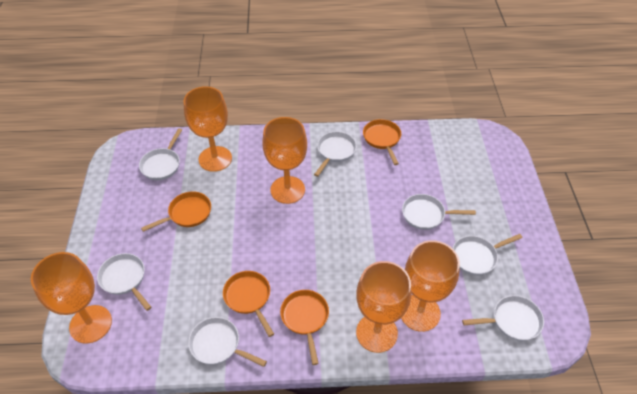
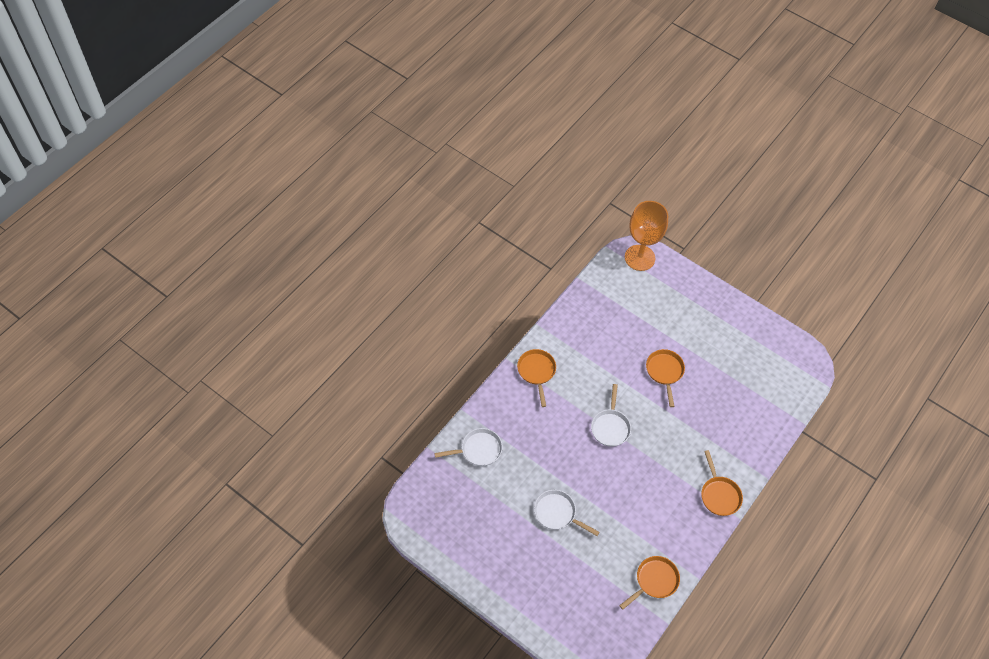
orange goblet: [31,252,112,344] [183,86,232,172] [262,117,307,204] [356,261,412,353] [401,240,460,332] = 5 -> [625,201,668,271] = 1
white pan: [97,253,151,311] [139,128,182,180] [188,317,267,367] [314,131,356,177] [402,194,476,230] [452,234,523,275] [462,295,544,341] = 7 -> [434,428,503,466] [534,490,600,536] [591,384,631,447] = 3

